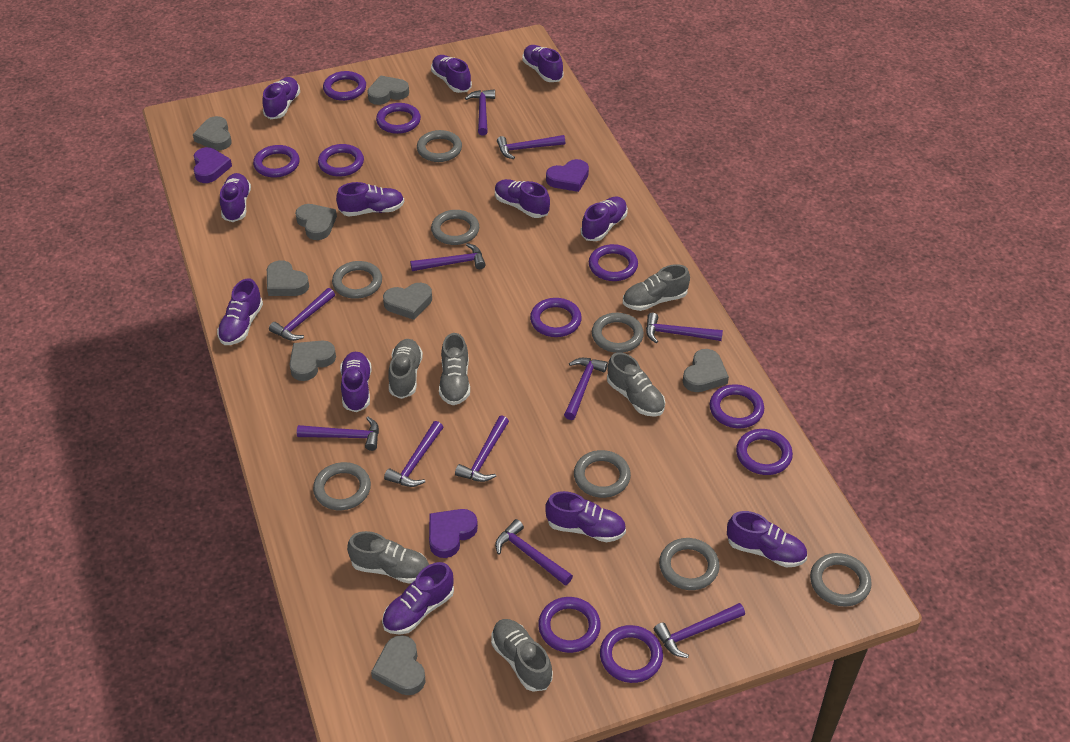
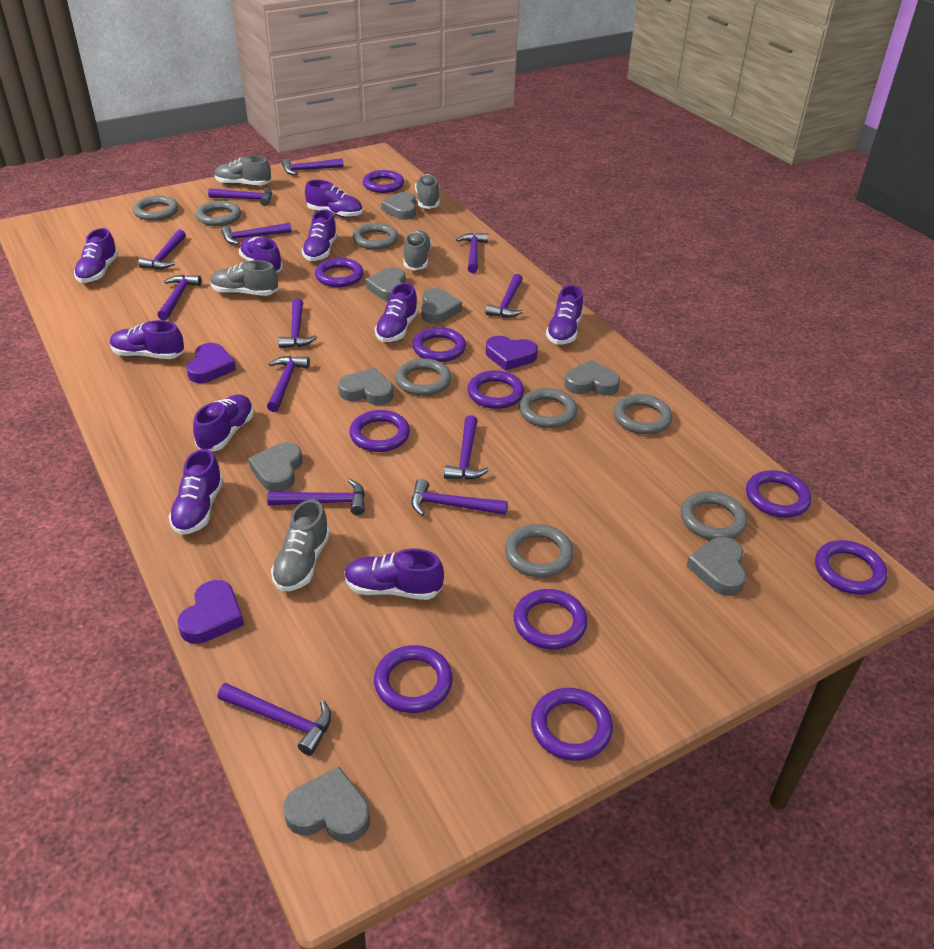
grey shoe: [347,531,429,584] [388,339,423,399] [439,333,470,405] [491,619,553,692] [607,352,665,417] [623,264,690,311] = 6 -> [210,260,278,296] [215,156,271,185] [271,500,330,591] [404,230,432,270] [415,174,439,209] = 5
purple hammer: [269,288,335,341] [297,417,379,451] [384,421,443,487] [410,243,486,271] [455,416,509,482] [465,89,495,135] [495,519,573,585] [497,135,565,159] [564,358,608,420] [646,313,723,343] [654,603,745,658] = 11 -> [138,229,186,270] [157,275,201,321] [208,188,272,206] [218,683,332,756] [221,223,292,245] [267,356,310,412] [267,479,365,515] [278,298,317,348] [282,158,344,175] [412,479,508,516] [444,415,489,480] [456,233,488,273] [485,274,523,317] = 13
purple shoe: [217,279,263,345] [220,173,251,222] [262,77,300,119] [336,182,404,217] [340,352,371,412] [382,562,454,635] [431,55,472,93] [495,179,550,218] [522,45,564,82] [545,491,626,542] [581,197,628,241] [727,511,807,568] = 12 -> [74,228,118,283] [110,320,184,359] [169,449,223,535] [193,394,254,451] [239,237,283,273] [302,209,337,261] [305,180,363,218] [344,549,444,600] [375,283,418,342] [546,285,583,344] = 10

